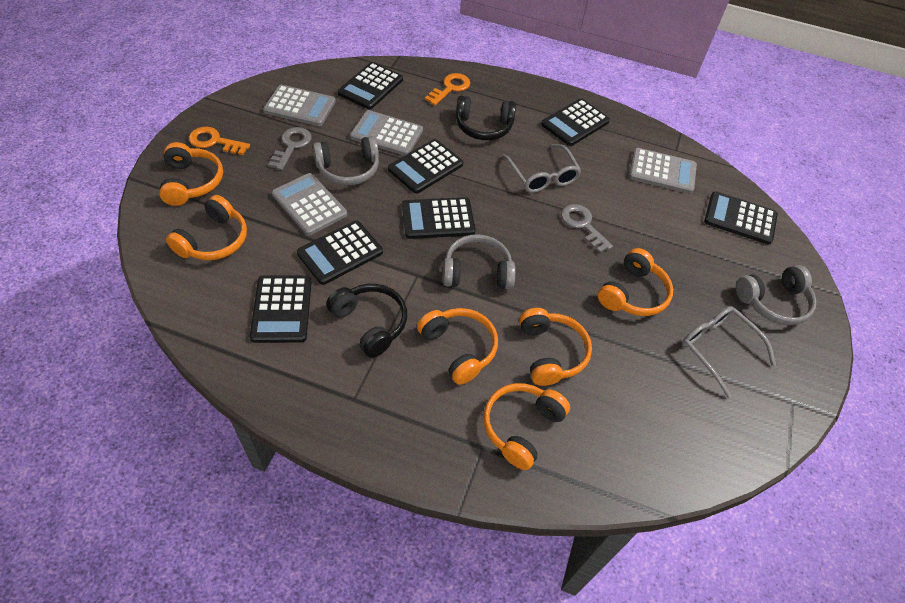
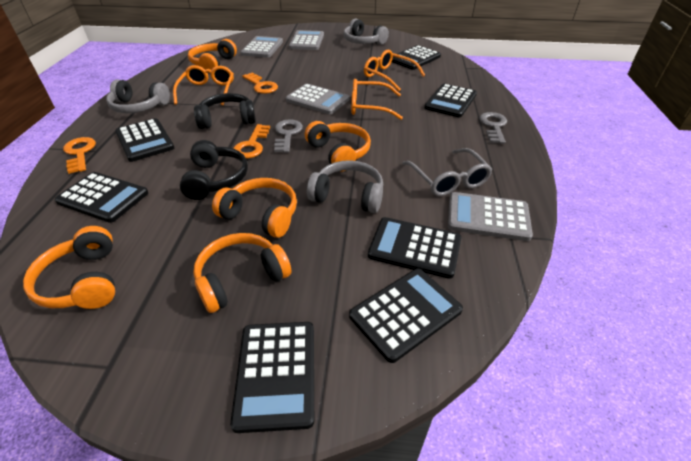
grey glasses: [502,144,581,193] [682,306,776,398] = 2 -> [402,148,493,196] = 1
orange glasses: none = 0 -> [173,65,234,105] [351,79,403,120] [364,49,425,91] = 3
orange headphones: [159,142,223,206] [166,195,247,260] [417,308,498,385] [483,383,570,470] [519,308,592,386] [598,248,673,316] = 6 -> [23,226,115,309] [188,39,237,73] [193,233,292,313] [212,178,297,238] [305,121,371,171] = 5
orange key: [189,127,250,155] [425,73,470,105] = 2 -> [63,137,96,174] [233,124,270,159] [242,72,278,94] = 3

